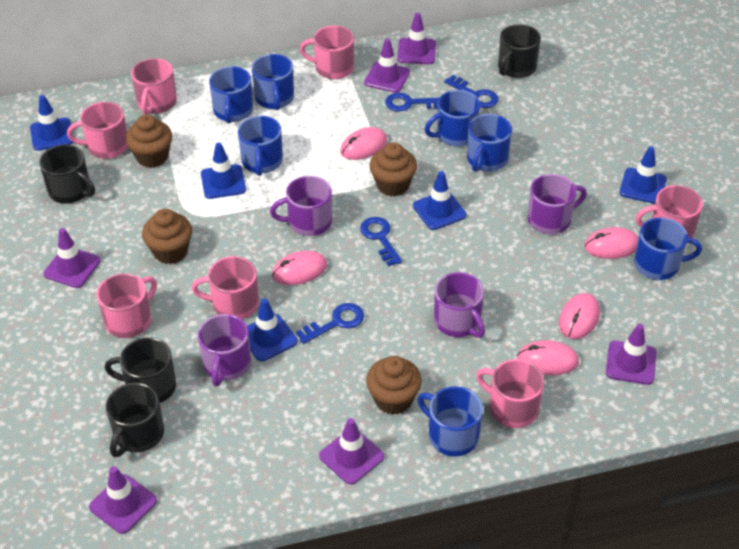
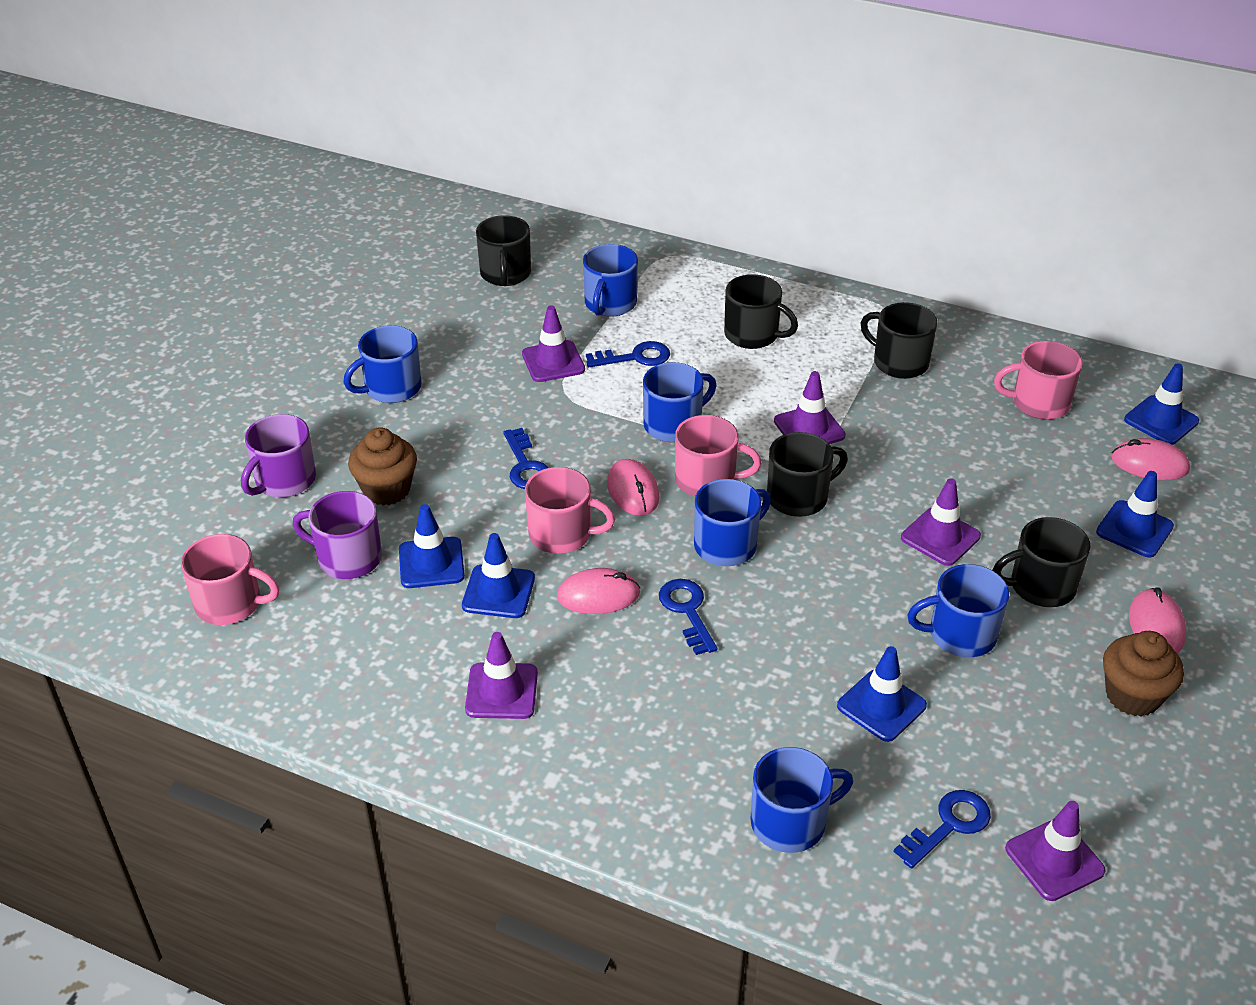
black mug: [39,144,95,203] [105,337,176,403] [106,383,164,457] [498,24,541,78] = 4 -> [476,215,531,286] [724,274,798,349] [767,432,848,517] [861,302,937,379] [992,517,1090,607] = 5
blue mug: [209,66,253,124] [238,116,283,176] [252,54,294,110] [418,386,483,456] [424,90,480,147] [467,114,512,172] [634,217,702,280] = 7 -> [343,325,421,403] [583,244,638,317] [643,362,716,442] [694,479,771,566] [750,747,853,853] [907,564,1009,657] = 6
brown cupcake: [126,115,172,168] [142,209,192,264] [366,356,422,415] [369,142,417,196] = 4 -> [348,427,417,506] [1103,631,1184,717] = 2
pink mouse: [272,251,327,285] [340,127,387,160] [517,340,579,375] [559,293,600,339] [584,227,639,259] = 5 -> [557,568,640,614] [607,459,660,516] [1111,438,1190,480] [1129,587,1186,654] = 4
pink mug: [67,102,128,159] [97,273,157,338] [131,58,177,115] [192,256,259,319] [300,25,354,79] [476,359,545,428] [636,185,703,238] = 7 -> [181,534,279,625] [525,467,615,554] [675,415,761,497] [994,341,1083,420] = 4
purple mug: [198,314,251,386] [270,176,332,236] [434,272,485,338] [528,174,587,234] = 4 -> [241,414,316,497] [293,491,382,579] = 2
purple traffic cone: [43,228,101,288] [89,466,157,534] [319,418,384,485] [364,38,410,93] [397,13,436,64] [606,324,656,385] = 6 -> [465,632,538,719] [522,306,585,382] [774,371,846,444] [901,478,981,566] [1005,801,1105,901] = 5

